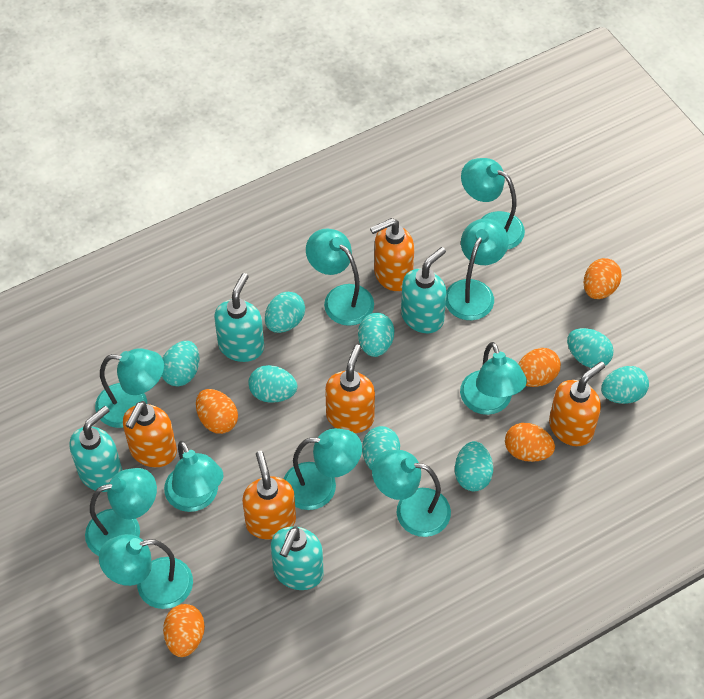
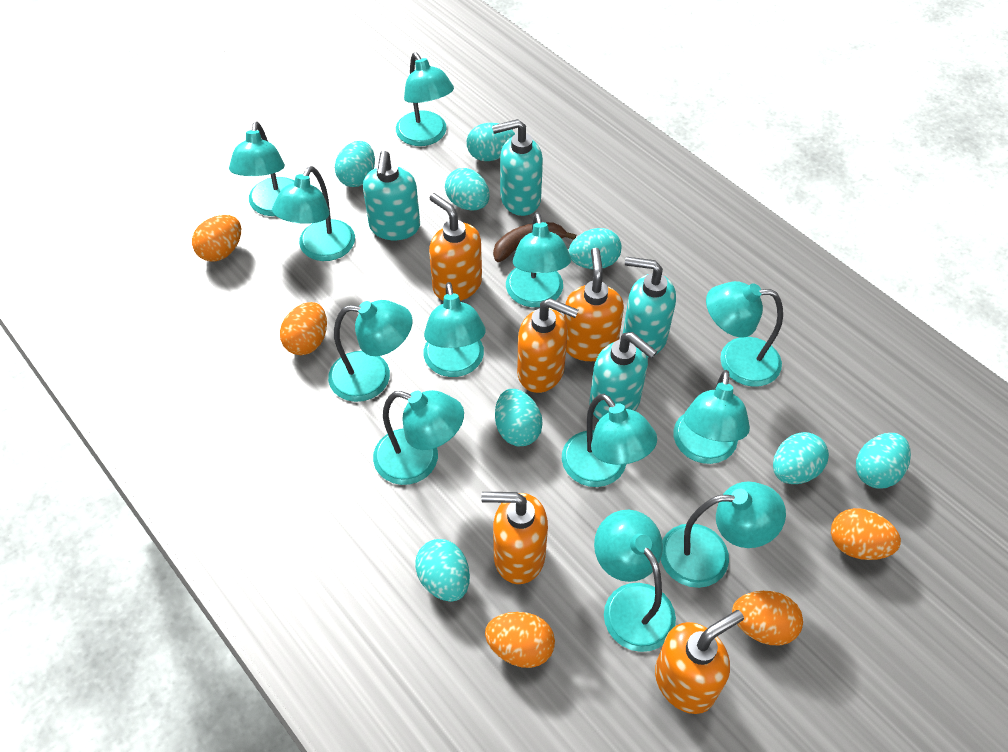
brown banana: none = 0 -> [493,222,576,262] = 1
turquoise lamp: [85,468,157,556] [95,348,164,428] [99,534,193,609] [164,441,223,512] [284,428,362,510] [306,228,374,326] [372,450,451,537] [446,219,509,320] [460,342,527,415] [461,158,525,250] = 10 -> [229,121,294,216] [272,166,355,261] [328,300,412,402] [373,390,464,485] [396,53,454,146] [424,282,486,377] [506,212,571,307] [562,394,657,487] [594,510,676,652] [661,482,786,588] [674,370,750,464] [706,281,783,387] = 12

